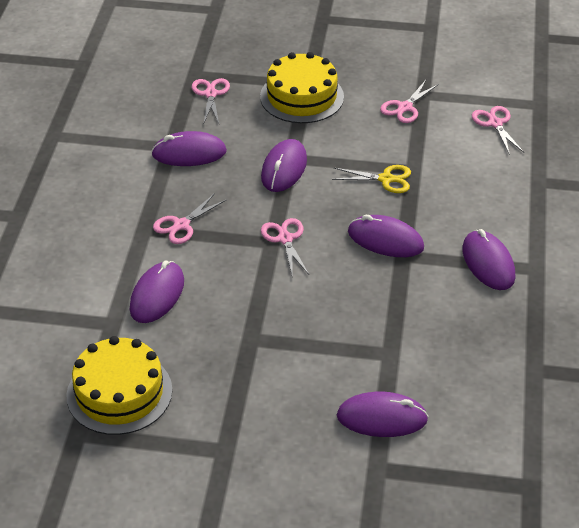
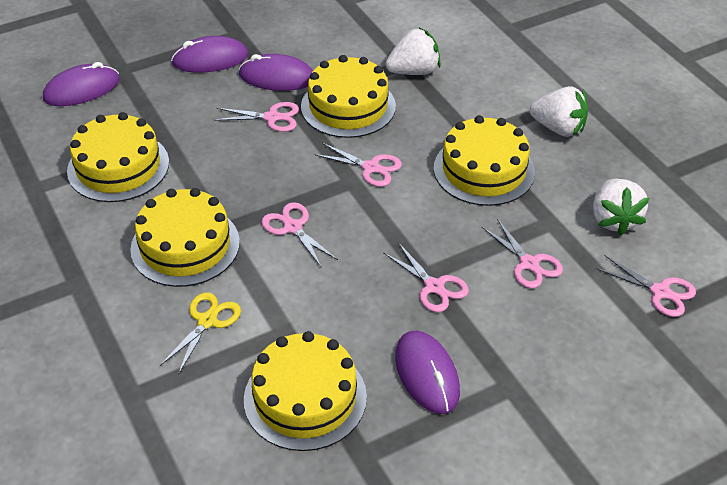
pink scissors: [153,193,226,244] [192,78,230,123] [261,218,309,275] [380,80,439,123] [472,106,524,155] = 5 -> [214,102,299,132] [261,202,338,268] [314,143,402,187] [383,242,469,312] [482,219,563,288] [595,255,696,317] = 6
purple mouse: [130,261,184,323] [151,131,227,166] [261,139,307,192] [337,392,429,437] [348,215,424,257] [462,229,516,290] = 6 -> [43,62,120,106] [171,36,248,73] [239,54,313,91] [395,331,460,414] = 4
white strawberry: none = 0 -> [386,28,441,75] [530,86,588,137] [593,179,649,236] = 3
yellow cake: [66,336,172,435] [260,52,344,123] = 2 -> [67,112,169,202] [130,188,240,287] [244,331,367,451] [301,55,396,138] [434,115,535,206] = 5

